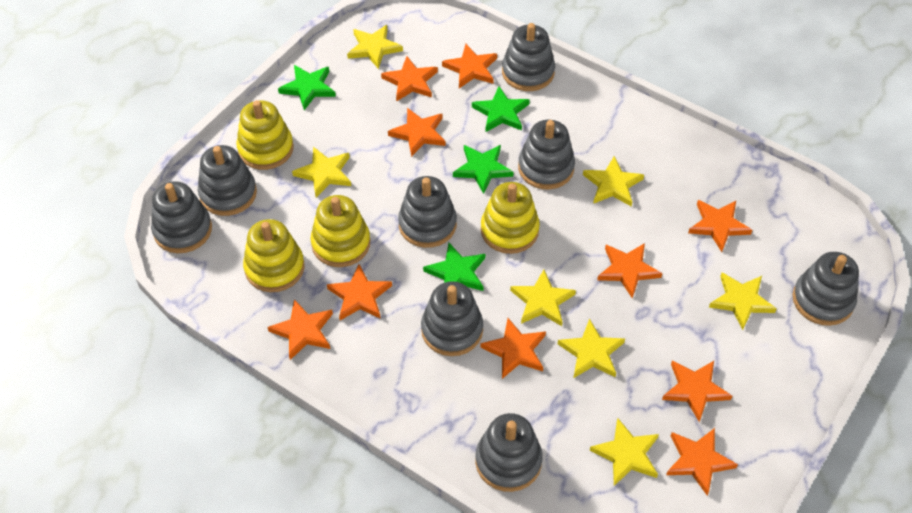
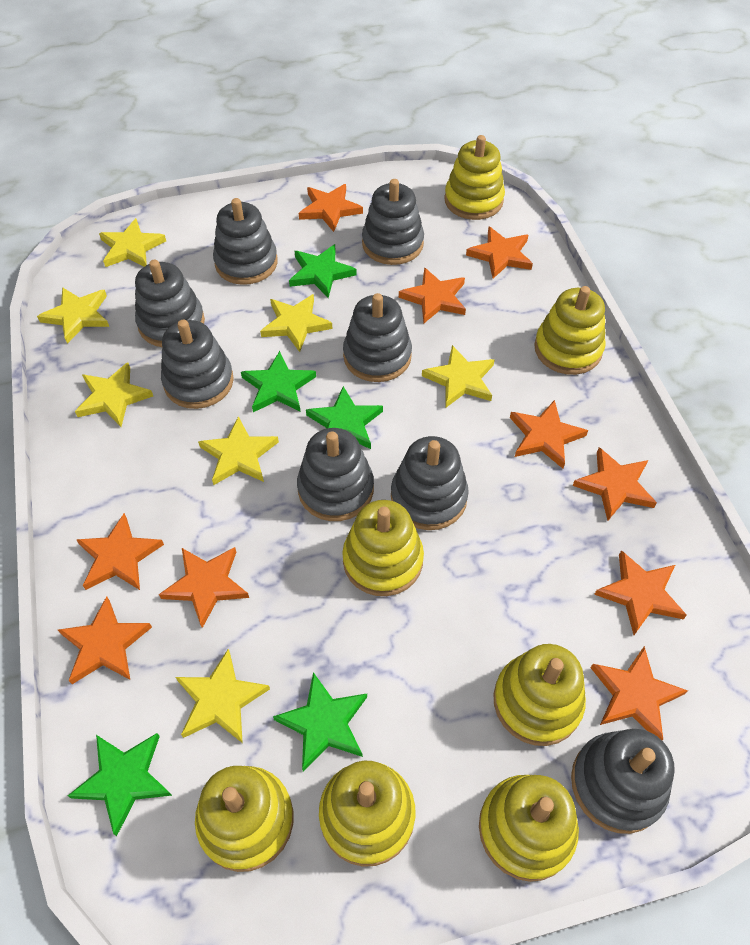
green star: [278,65,336,110] [423,243,485,291] [453,145,514,194] [472,86,530,132] = 4 -> [68,733,172,836] [241,351,316,412] [273,672,367,772] [289,244,357,298] [306,386,383,449] = 5
yellow stacking toy: [236,100,294,170] [243,219,304,292] [310,195,370,267] [481,182,540,254] = 4 -> [195,766,294,872] [319,761,415,867] [342,500,424,596] [444,135,505,220] [479,775,579,882] [494,644,586,746] [534,286,606,375] = 7

